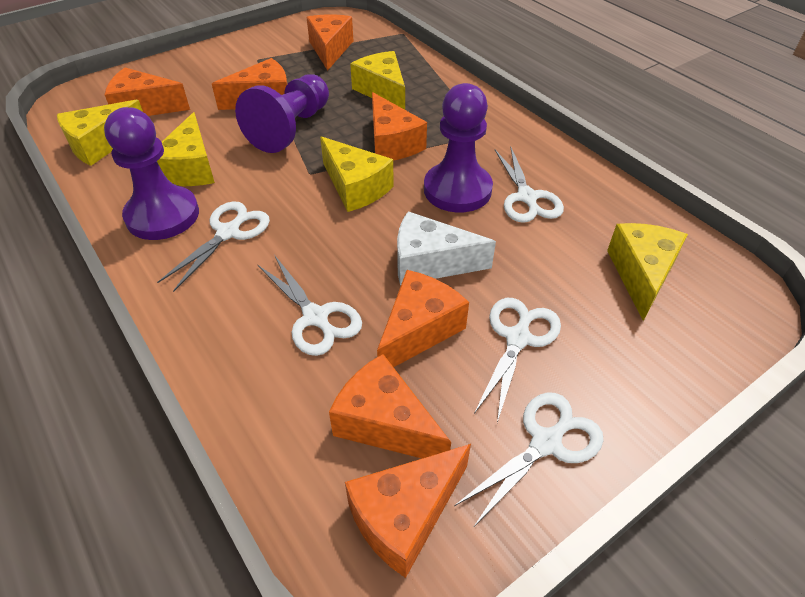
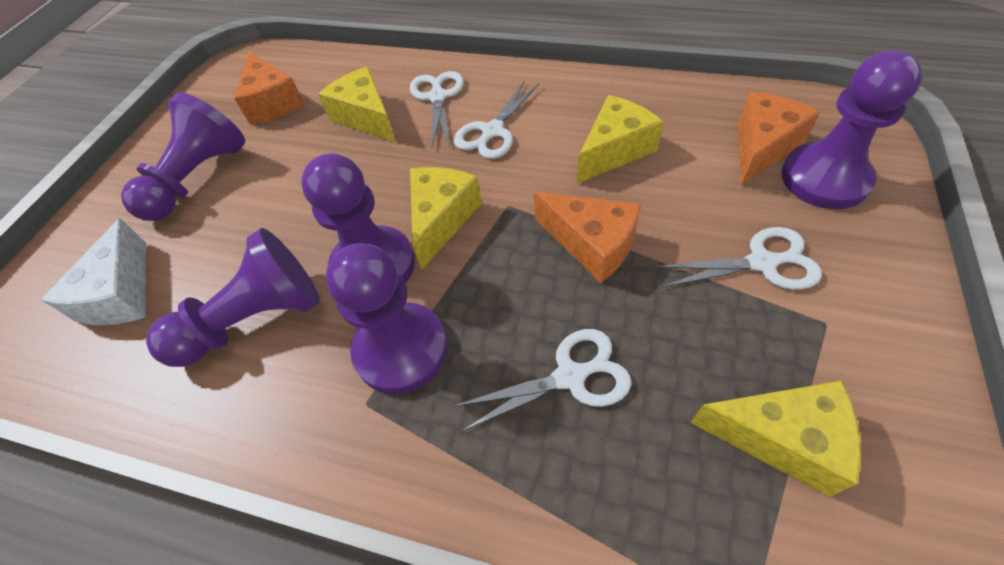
orange cheese: [105,68,190,116] [212,58,287,110] [307,14,353,71] [329,354,451,458] [345,444,471,578] [372,92,427,160] [377,270,469,367] = 7 -> [234,50,305,125] [534,191,641,283] [738,92,820,186] = 3
purple pawn: [104,107,199,240] [235,74,329,153] [424,83,493,212] = 3 -> [121,92,245,221] [146,228,320,367] [301,153,415,283] [326,243,447,394] [781,50,922,209] = 5
white scissors: [157,201,270,292] [258,256,362,356] [454,392,604,528] [474,298,561,423] [495,148,564,223] = 5 -> [410,71,464,148] [454,80,540,159] [454,329,632,431] [654,227,822,290] = 4
yellow cheese: [57,100,143,166] [157,112,215,186] [320,136,394,212] [350,51,405,110] [607,223,688,321] = 5 -> [318,67,396,142] [410,167,482,270] [577,95,664,184] [690,381,861,497] = 4

